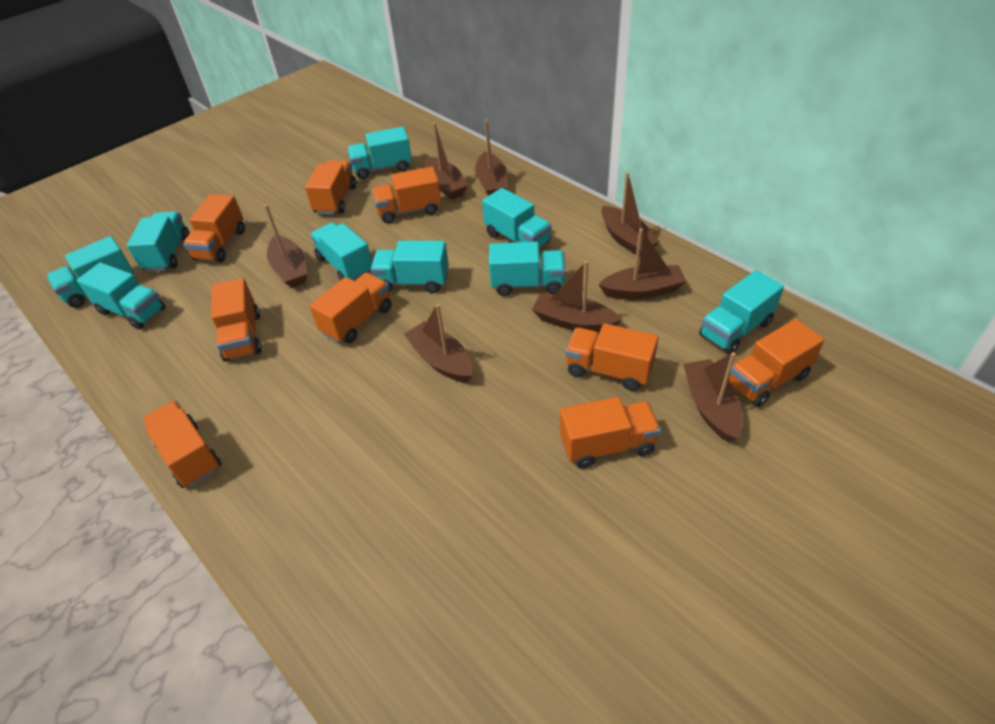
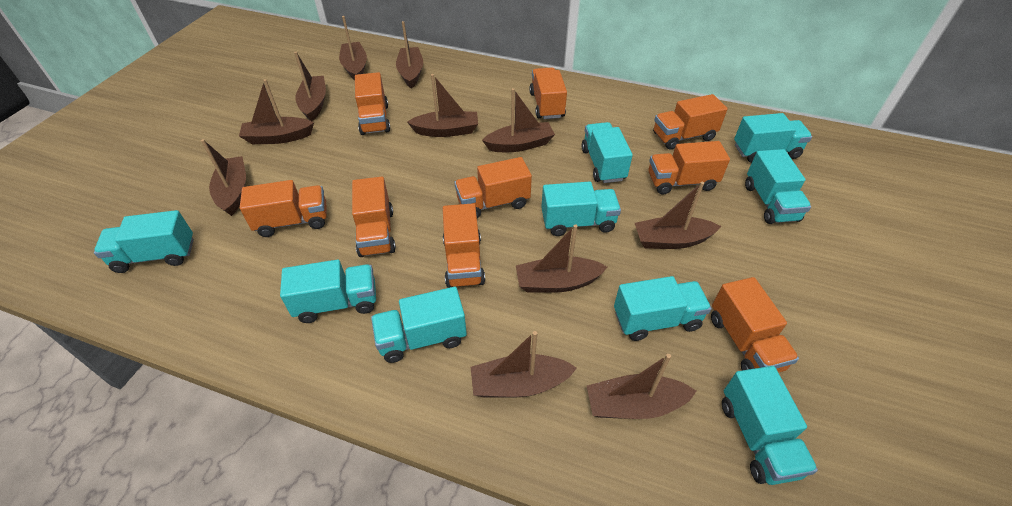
brown boat: [264,205,307,288] [404,304,472,383] [425,123,468,200] [475,120,507,196] [532,261,622,333] [598,228,686,299] [602,172,660,255] [683,352,743,443] = 8 -> [201,139,246,216] [239,79,314,144] [294,52,326,121] [339,16,367,80] [396,21,423,89] [407,74,478,137] [471,331,577,398] [482,88,555,152] [516,224,607,293] [587,354,696,419] [635,182,721,249] = 11

